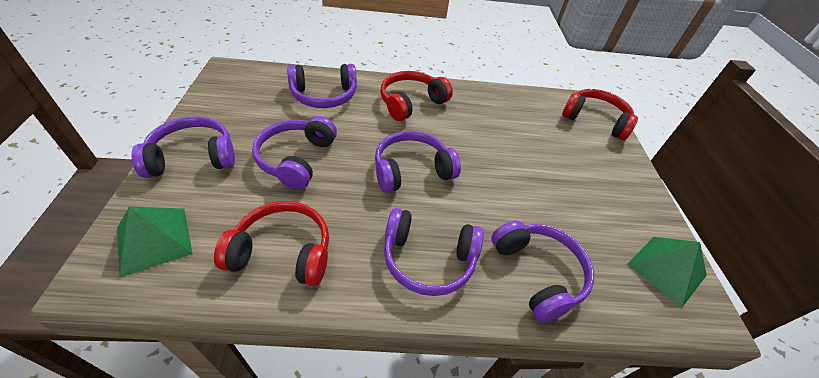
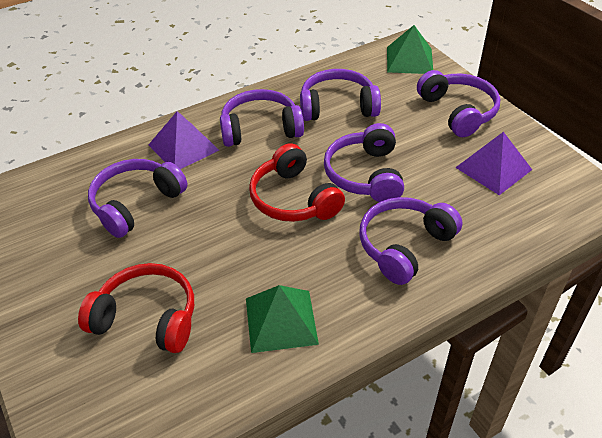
purple pyramid: none = 0 -> [149,111,219,169] [455,132,532,195] = 2
red headphones: [214,201,329,286] [381,71,453,121] [562,89,638,140] = 3 -> [78,263,194,353] [249,143,345,222] = 2

